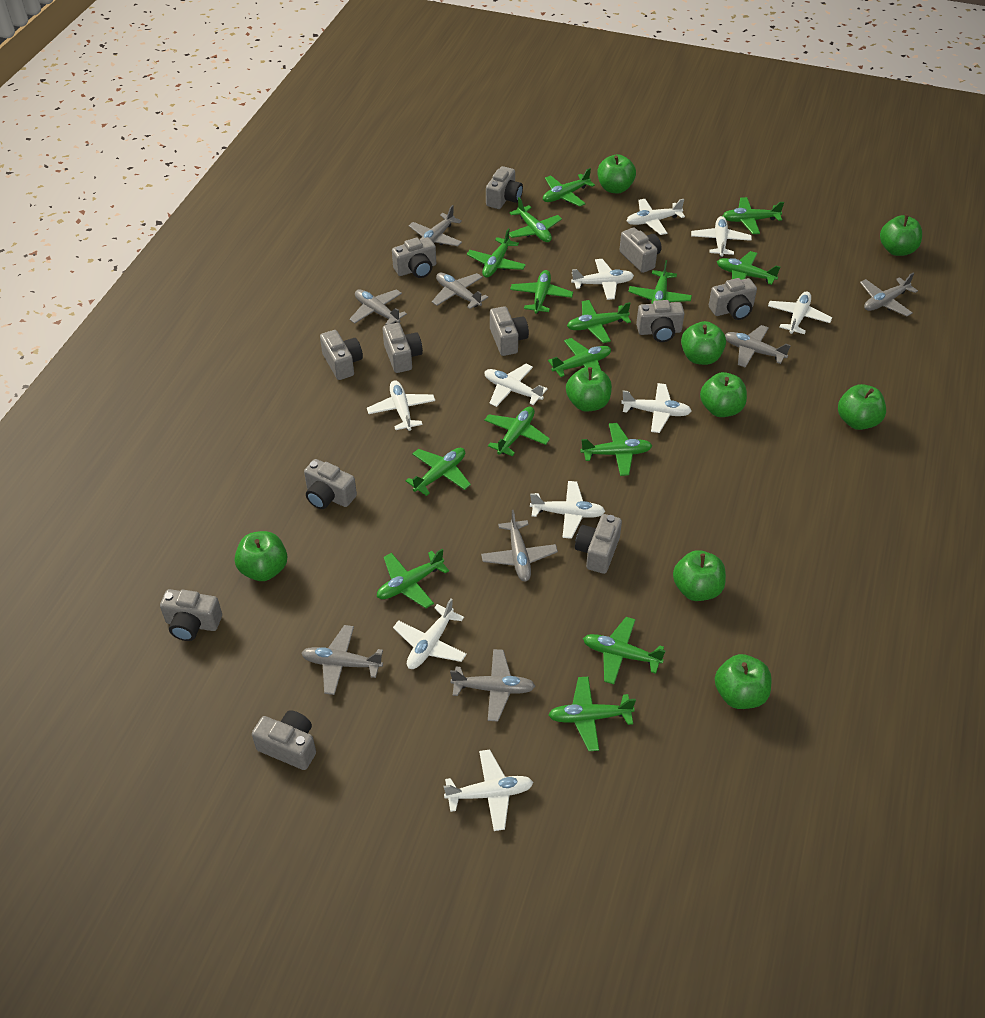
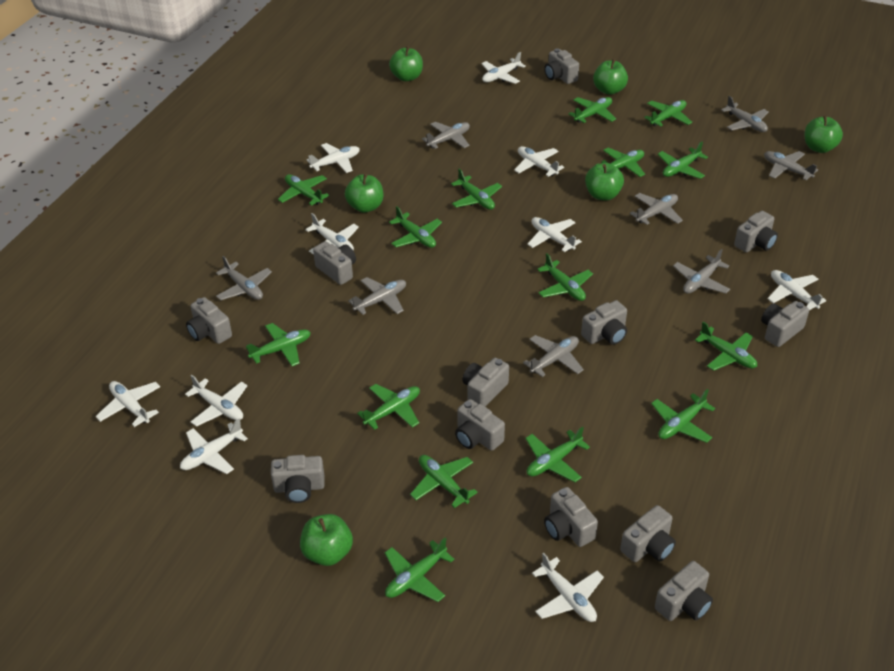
green apple: [235,531,287,581] [566,367,612,411] [597,154,636,193] [673,550,726,601] [681,321,726,365] [700,372,747,417] [715,654,771,709] [838,384,886,430] [880,214,922,256] = 9 -> [300,514,353,566] [345,174,383,213] [389,46,423,81] [585,163,624,200] [593,59,628,95] [805,115,843,153] = 6

